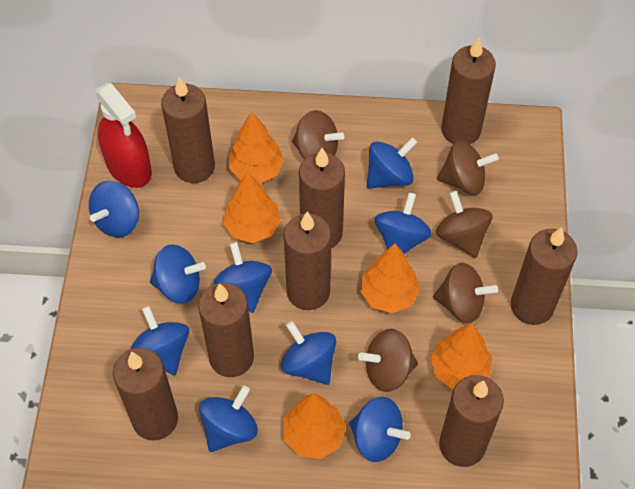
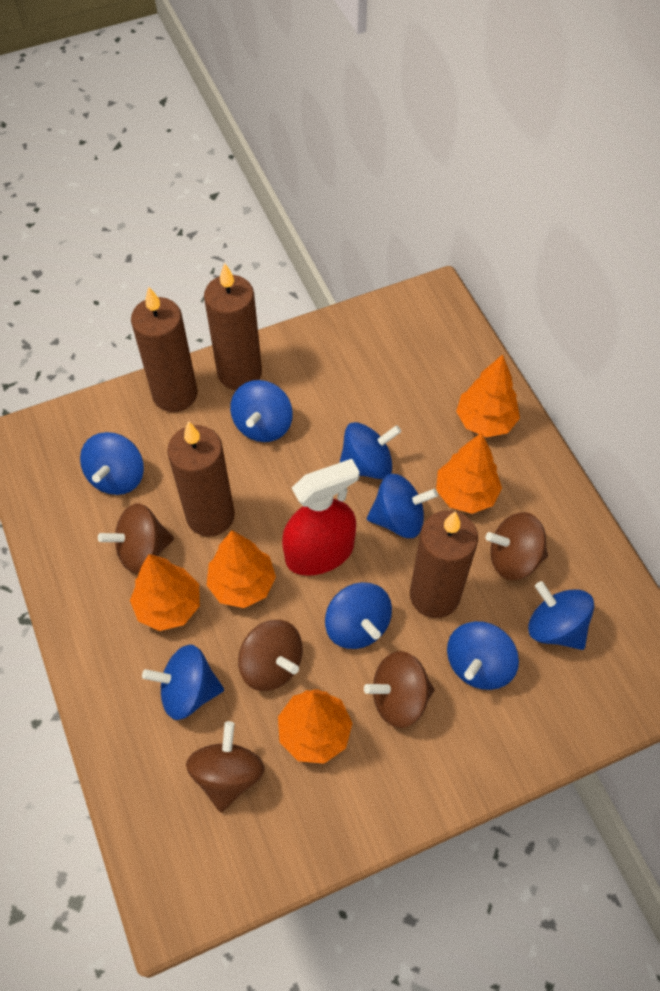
blue spinning top: [89,181,139,237] [131,306,189,376] [150,244,206,304] [199,386,258,452] [213,242,272,313] [281,321,336,385] [349,397,410,462] [367,137,417,189] [375,192,432,254] = 9 -> [80,432,144,495] [142,644,224,720] [230,380,293,442] [325,582,392,649] [339,422,401,479] [367,474,438,538] [447,621,519,690] [528,581,594,650] = 8
brown candle: [113,348,178,441] [161,77,215,183] [198,283,254,377] [284,212,331,310] [299,148,345,248] [439,375,504,467] [441,37,496,144] [511,227,578,325] = 8 -> [131,286,197,412] [167,421,235,537] [204,263,262,390] [410,510,478,618] = 4

